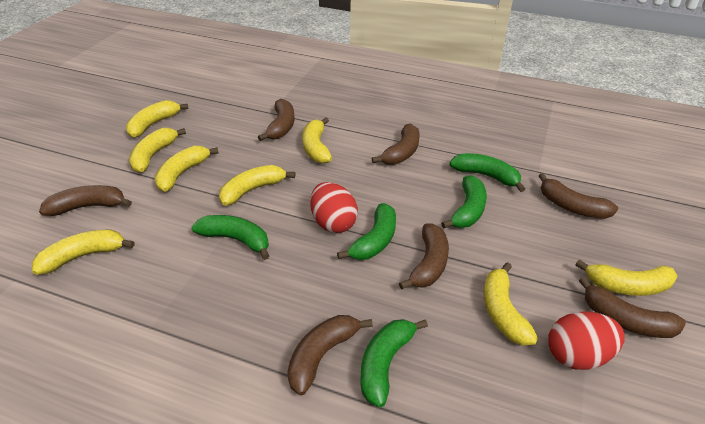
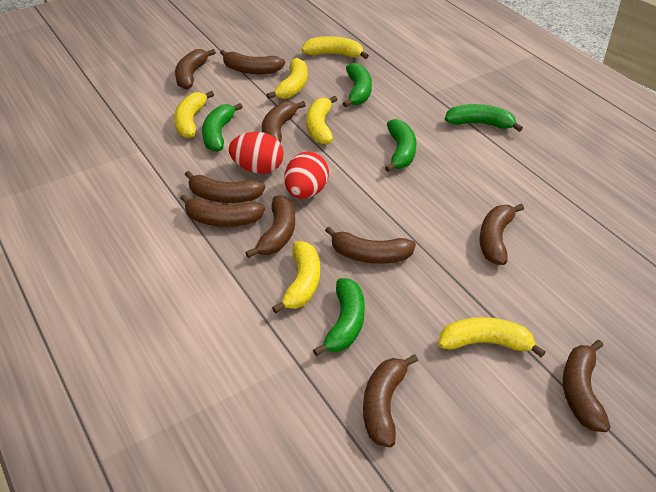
brown banana: [39,185,132,216] [258,99,295,141] [287,315,373,396] [372,123,419,165] [399,223,449,289] [539,173,618,219] [579,277,686,338] = 7 -> [175,49,216,90] [180,194,265,227] [185,171,265,203] [220,50,285,74] [245,195,295,258] [262,101,306,143] [325,226,416,264] [363,354,418,447] [479,204,524,265] [563,340,611,432] = 10
yellow banana: [32,230,135,275] [126,100,188,138] [129,128,186,173] [154,146,219,192] [219,165,295,206] [302,117,332,164] [483,262,538,346] [575,259,677,296] = 8 -> [174,91,214,138] [267,58,308,99] [272,241,320,313] [301,36,369,59] [306,96,338,145] [438,317,546,358] = 6

